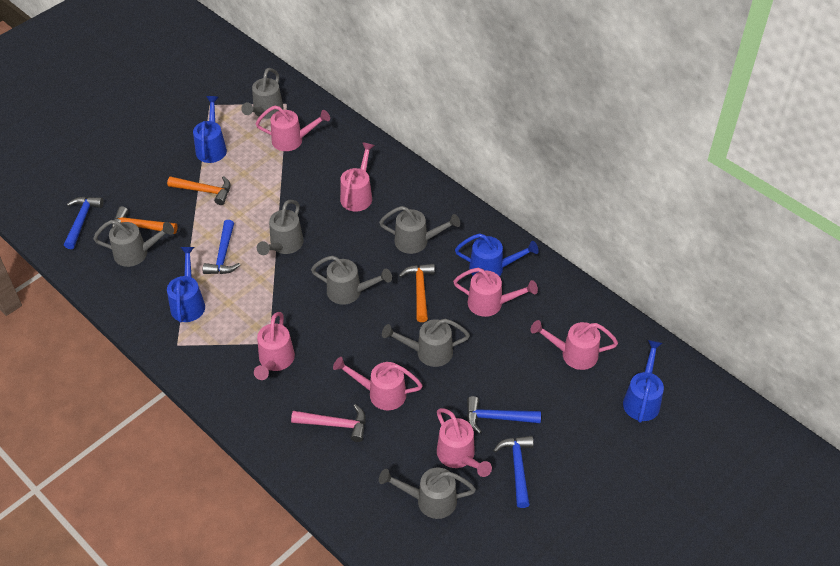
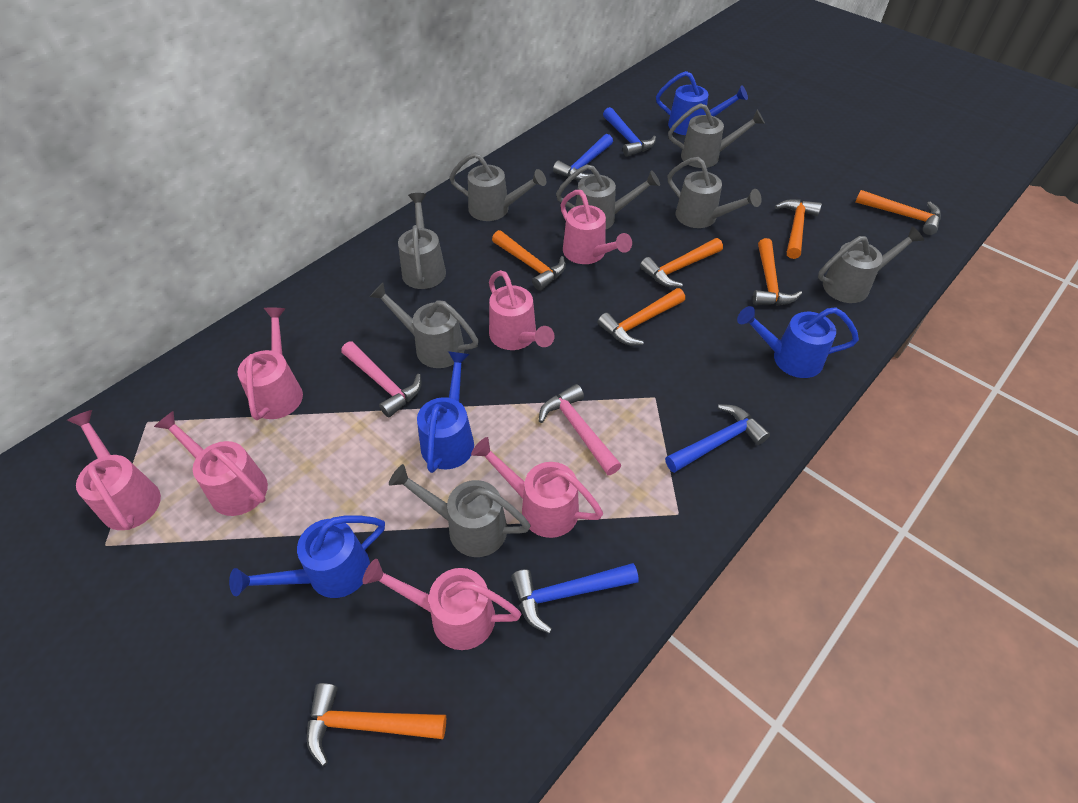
grey watering can: [93,220,174,267] [241,68,284,119] [257,200,304,255] [311,256,392,305] [379,206,460,254] [379,467,476,519] [382,319,470,367] = 7 -> [369,283,479,368] [389,464,531,557] [398,193,446,289] [449,152,546,221] [556,164,660,229] [668,103,765,168] [668,157,762,228] [818,226,924,303] = 8
orange hammer: [112,206,178,234] [167,176,231,205] [399,264,435,322] = 3 -> [307,683,446,767] [492,230,566,291] [598,288,685,345] [640,238,723,287] [753,238,802,306] [775,199,822,259] [855,190,941,235] = 7
pink hammer: [291,404,366,442] = 1 -> [341,341,421,418] [539,384,621,475] = 2

